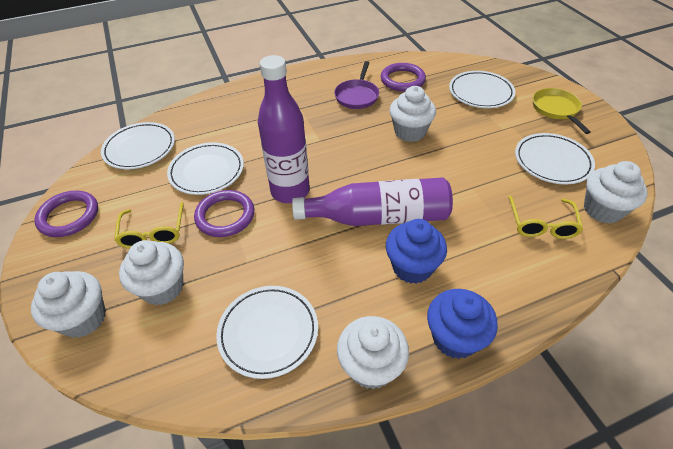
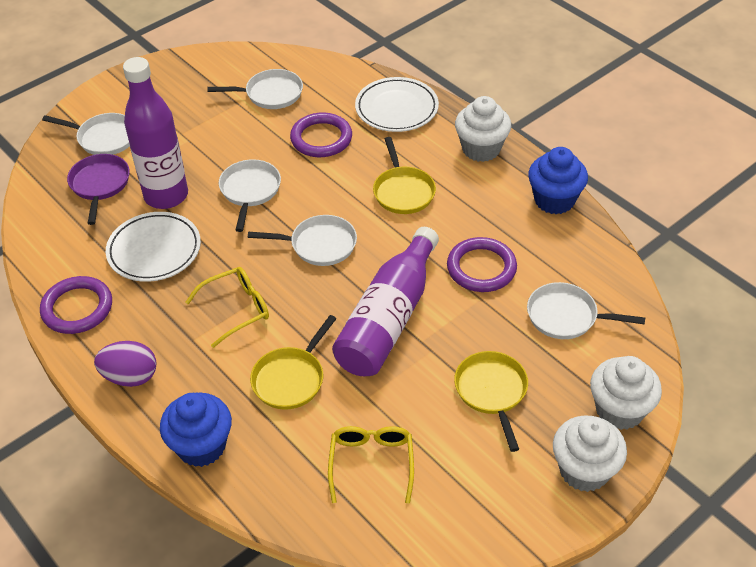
purple egg: none = 0 -> [94,341,156,387] = 1
white cupcake: [31,271,106,338] [119,240,184,305] [337,316,409,389] [389,86,436,142] [584,161,648,224] = 5 -> [455,96,511,162] [553,415,627,492] [590,356,662,430] = 3
white pan: none = 0 -> [42,113,130,155] [207,69,303,109] [219,159,281,232] [248,215,357,266] [527,282,645,339] = 5
white plate: [101,122,175,169] [167,142,244,195] [216,286,318,379] [449,71,515,108] [515,133,595,184] = 5 -> [106,212,201,282] [355,77,439,132] = 2
yellow pan: [533,88,591,134] = 1 -> [250,315,336,410] [373,137,436,214] [454,351,528,452] = 3

